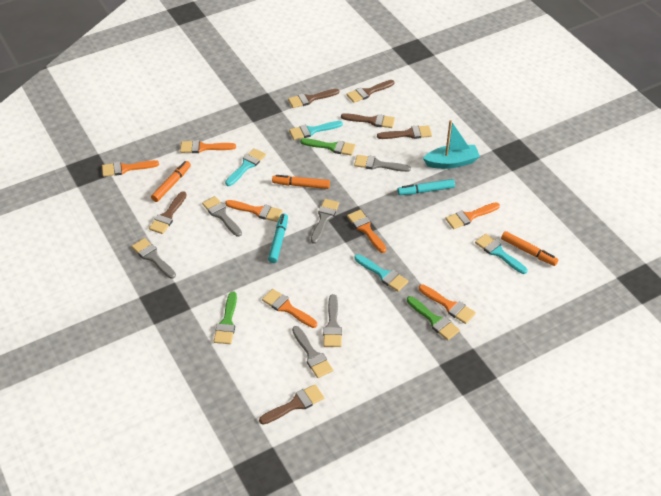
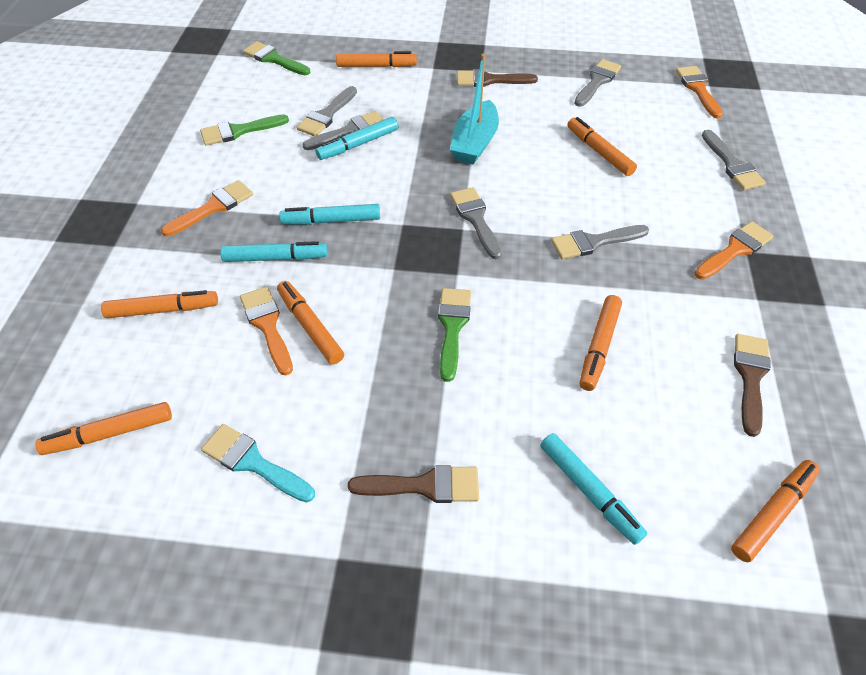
brown brush: [149,191,187,234] [259,384,324,425] [288,89,339,108] [341,113,395,128] [347,80,395,103] [377,125,432,139] = 6 -> [348,465,479,503] [457,69,538,87] [734,334,771,437] = 3
orange brush: [102,160,159,177] [180,140,236,153] [225,200,282,222] [262,289,317,328] [347,210,387,253] [419,285,476,324] [445,202,500,229] = 7 -> [161,180,253,236] [240,286,293,375] [676,66,723,119] [695,221,773,280] = 4
orange marker: [151,161,191,202] [272,175,330,189] [501,231,558,266] = 3 -> [35,402,172,455] [101,290,218,318] [277,281,344,365] [336,51,417,67] [567,117,637,176] [580,295,622,391] [731,460,820,562] = 7
turquoise brush: [225,148,266,186] [289,121,343,140] [354,254,408,292] [475,234,527,274] = 4 -> [201,424,315,503] = 1
turquoise marker: [268,213,288,263] [397,179,455,195] = 2 -> [220,241,327,262] [279,204,380,225] [315,117,398,160] [540,433,647,545] = 4

